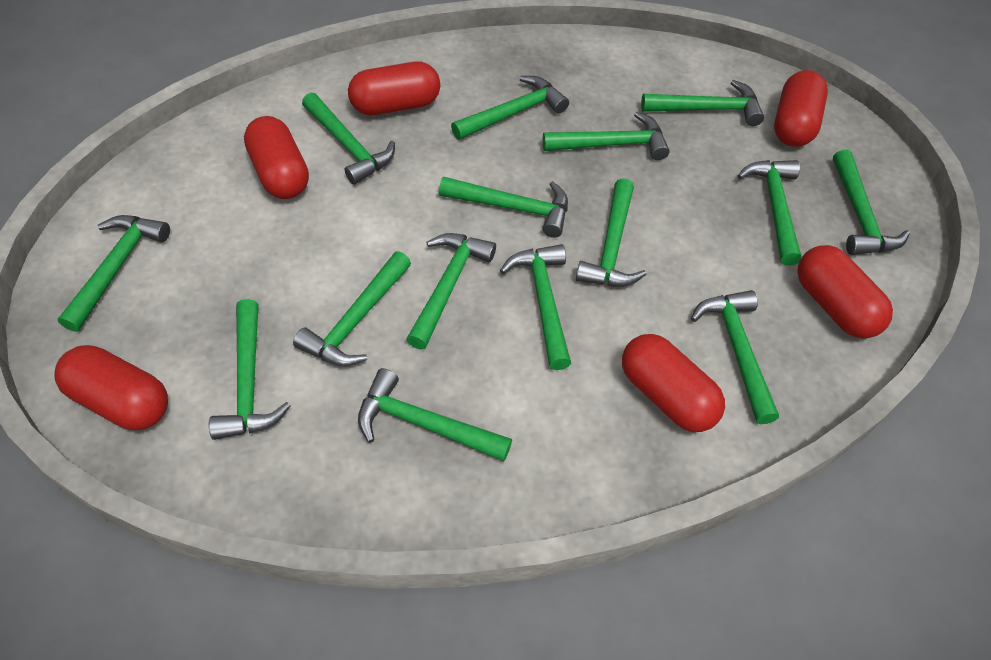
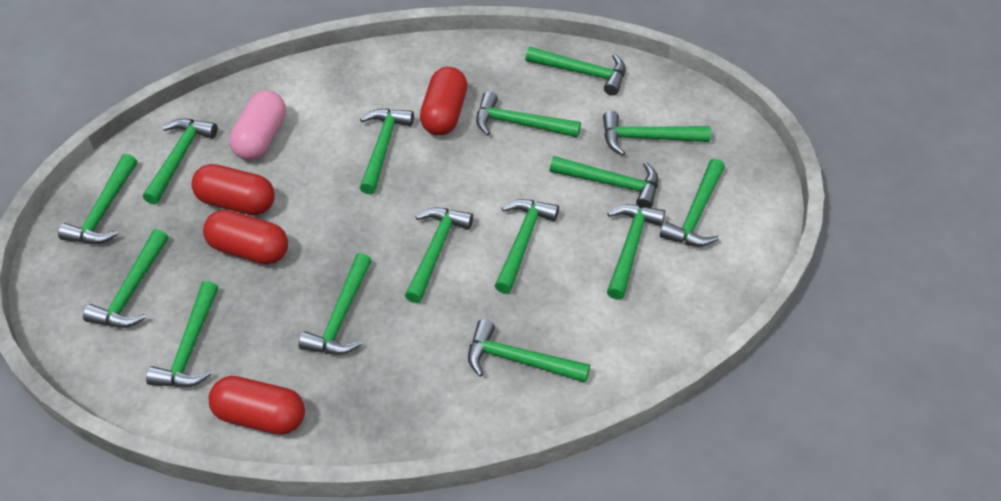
pink capsule: none = 0 -> [229,90,286,160] = 1
red capsule: [54,345,168,430] [244,116,309,199] [348,62,440,115] [622,334,725,432] [774,70,828,147] [797,245,893,338] = 6 -> [192,164,275,215] [203,210,288,264] [209,376,305,435] [420,67,467,135] = 4

